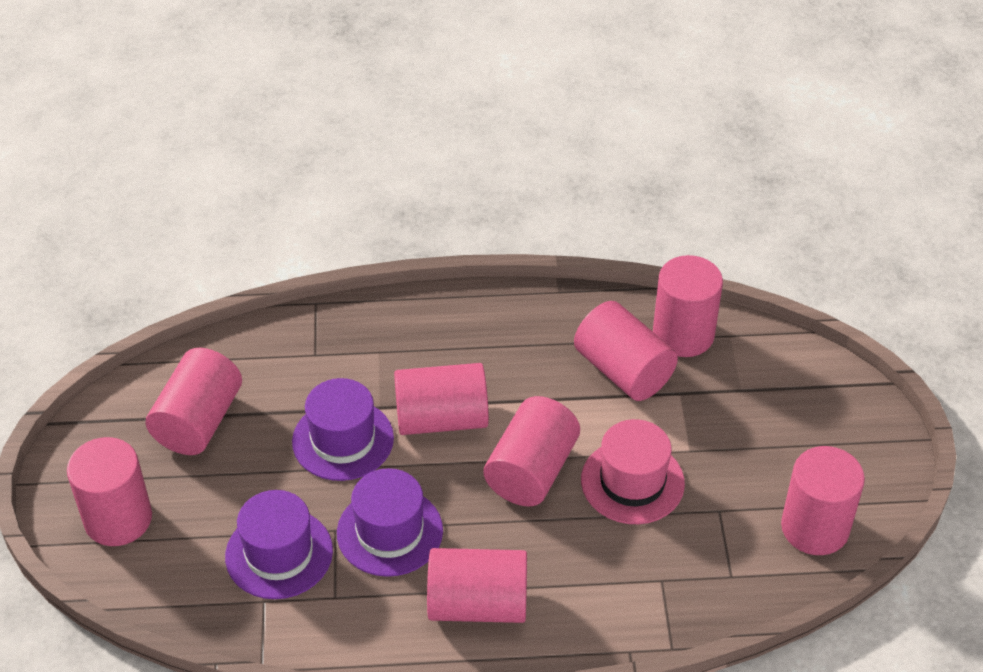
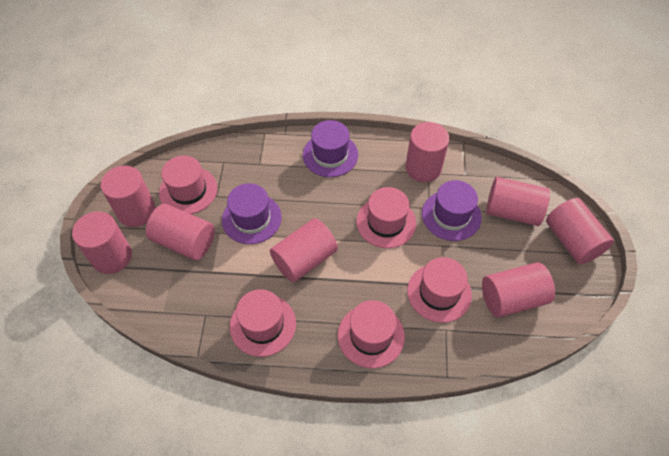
pink hat: [581,419,685,524] = 1 -> [159,156,218,214] [230,289,296,357] [338,300,405,368] [356,187,416,248] [407,257,472,323] = 5

